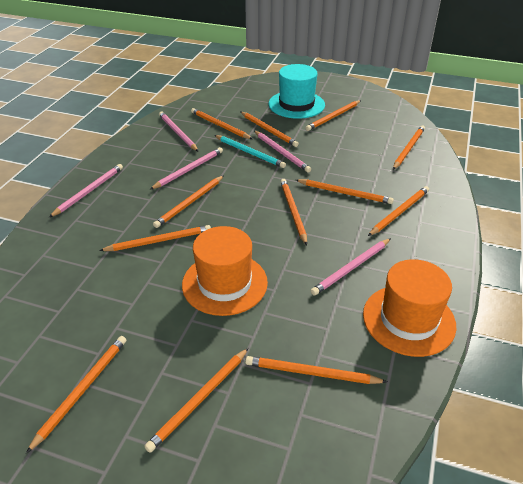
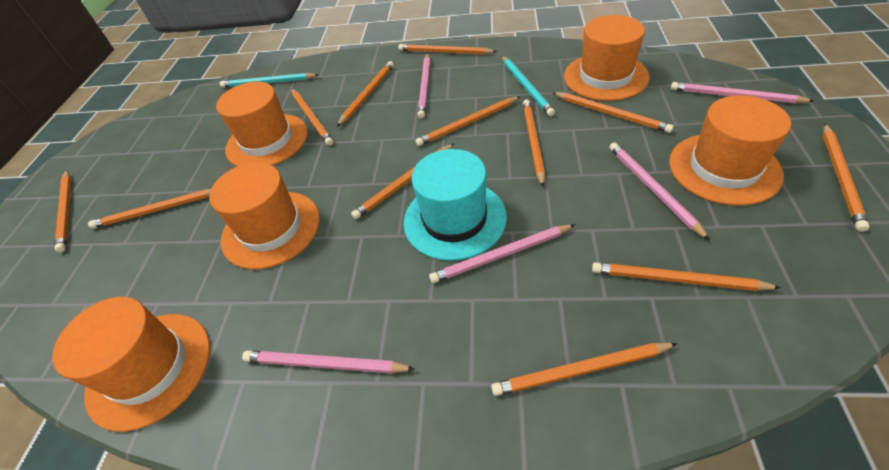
orange hat: [182,226,268,316] [363,259,456,357] = 2 -> [52,297,210,432] [209,162,320,269] [216,82,308,167] [564,15,650,101] [669,95,791,206] = 5
turquoise pencil: [214,135,286,168] = 1 -> [220,73,318,88] [502,56,555,116] = 2

